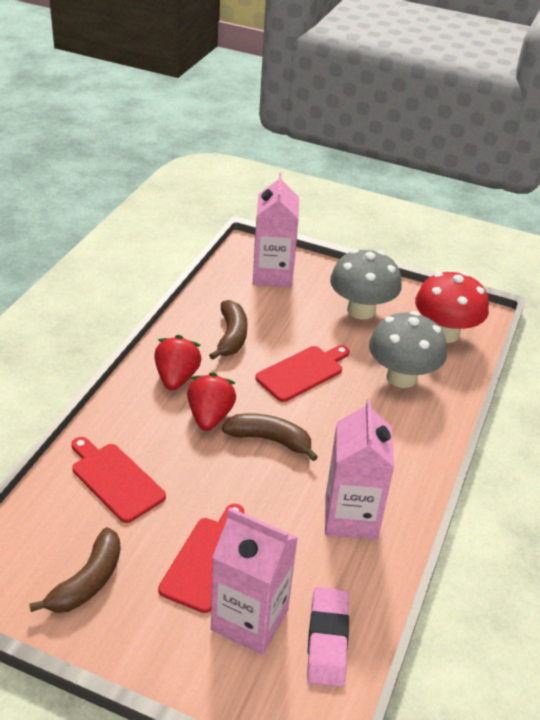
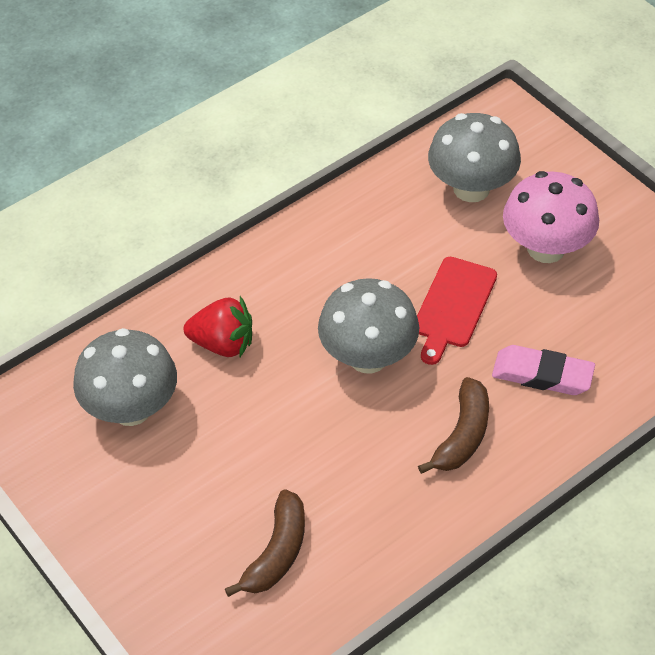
brown banana: [29,527,121,613] [209,300,247,360] [222,414,318,461] = 3 -> [225,489,305,597] [418,377,489,474] = 2
grey mushroom: [330,249,402,319] [369,311,447,388] = 2 -> [73,328,177,426] [318,278,419,373] [428,113,521,202] = 3
pink carton: [211,508,298,655] [253,173,299,288] [325,398,394,540] = 3 -> none = 0
pink mushroom: none = 0 -> [503,171,599,263] = 1
red cutting board: [72,437,166,523] [158,504,244,613] [255,345,350,402] = 3 -> [417,257,497,365] = 1
red mushroom: [415,272,489,343] = 1 -> none = 0
red strawberry: [154,335,202,390] [187,372,236,431] = 2 -> [184,296,252,357] = 1

